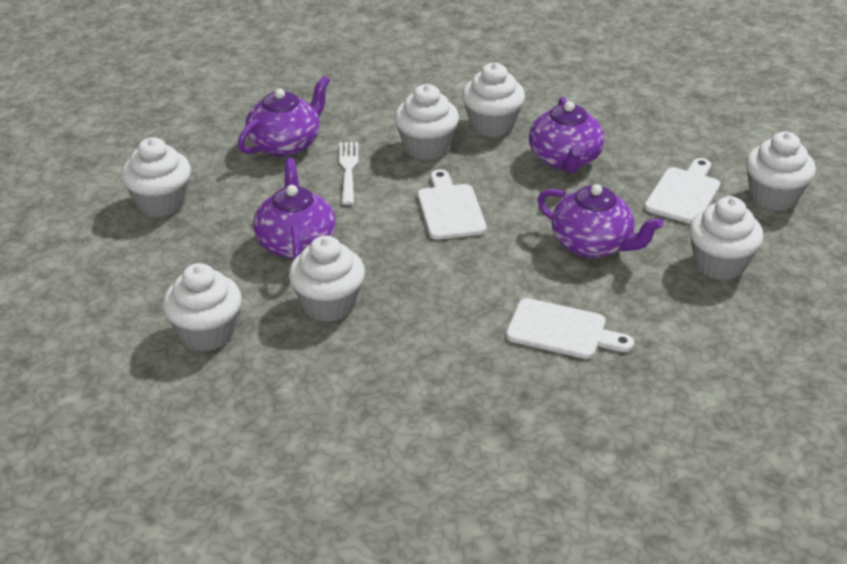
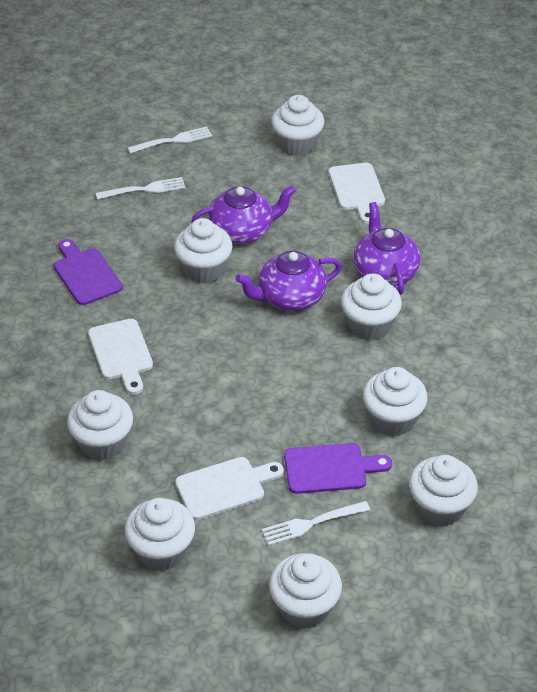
purple cutting board: none = 0 -> [54,239,123,305] [284,443,392,494] = 2
purple teapot: [238,76,330,157] [253,158,336,259] [529,97,604,173] [537,184,663,258] = 4 -> [191,185,296,244] [236,251,342,311] [353,202,421,295] = 3
white cupcake: [121,137,191,217] [163,263,242,351] [289,236,365,322] [394,84,459,160] [462,63,525,137] [689,196,763,280] [746,132,816,211] = 7 -> [67,390,133,460] [125,498,195,571] [174,218,232,284] [269,553,342,629] [271,95,324,156] [341,273,402,341] [363,367,428,437] [409,455,478,527] = 8
white fork: [339,142,358,205] = 1 -> [96,177,185,200] [128,127,212,154] [262,501,370,546] = 3

